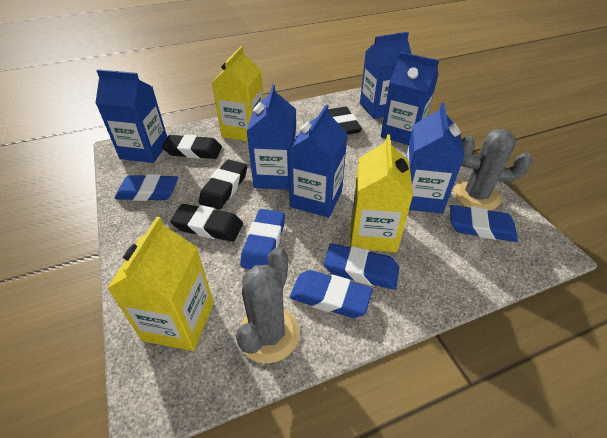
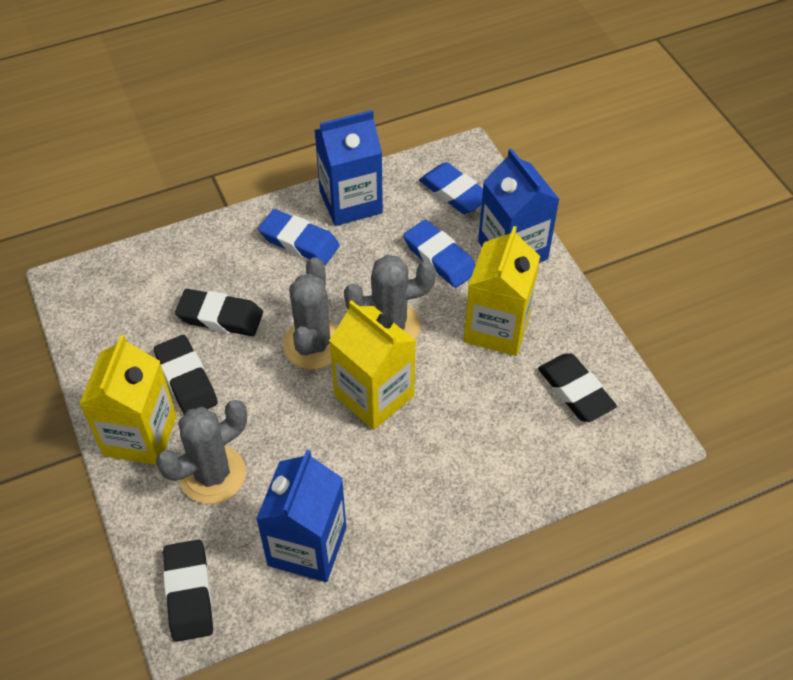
blue carton: [96,69,167,163] [247,84,296,190] [288,105,348,218] [360,32,411,119] [381,52,439,145] [406,102,464,214] = 6 -> [256,450,346,582] [315,110,383,226] [478,148,560,263] = 3
blue eraser: [115,174,178,201] [240,209,285,269] [290,270,373,318] [324,244,399,290] [450,205,518,242] = 5 -> [258,209,340,265] [403,219,475,288] [419,162,483,214] = 3
grey cactus: [236,248,300,363] [453,129,532,211] = 2 -> [156,400,247,504] [283,257,337,369] [344,255,436,340] = 3

